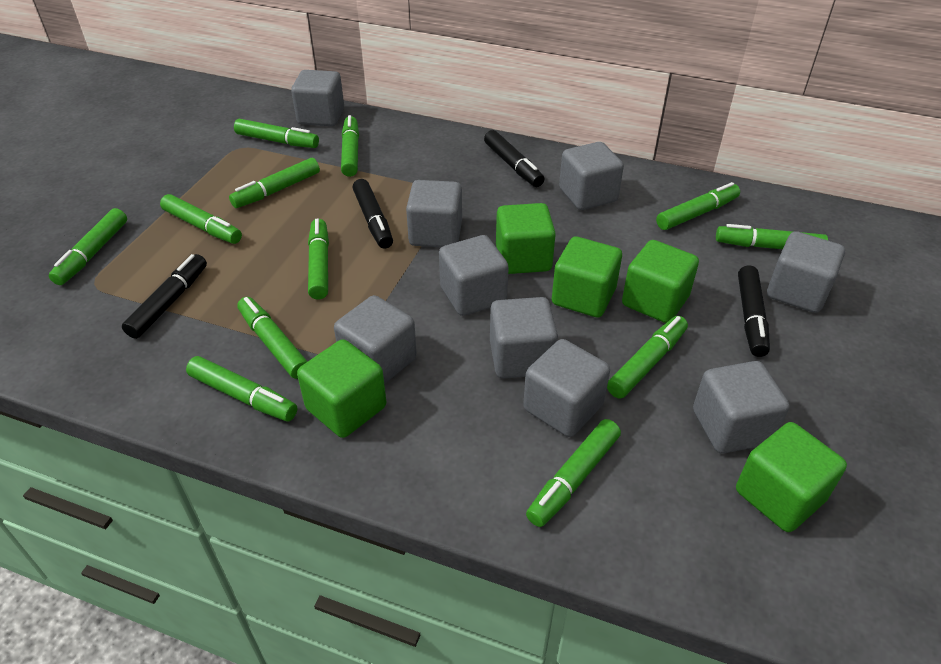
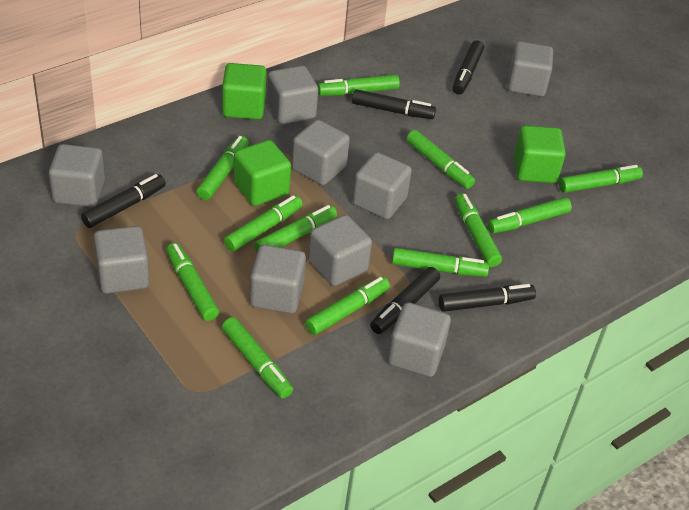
black marker: [122,254,207,339] [353,179,393,249] [484,130,544,187] [738,265,770,357] = 4 -> [81,174,166,228] [352,89,436,119] [370,267,440,334] [439,284,536,312] [453,40,484,95] = 5
green cube: [297,339,386,438] [496,203,556,274] [552,237,622,318] [622,240,699,323] [736,422,847,532] = 5 -> [222,63,267,120] [234,140,291,206] [514,125,566,183] = 3

